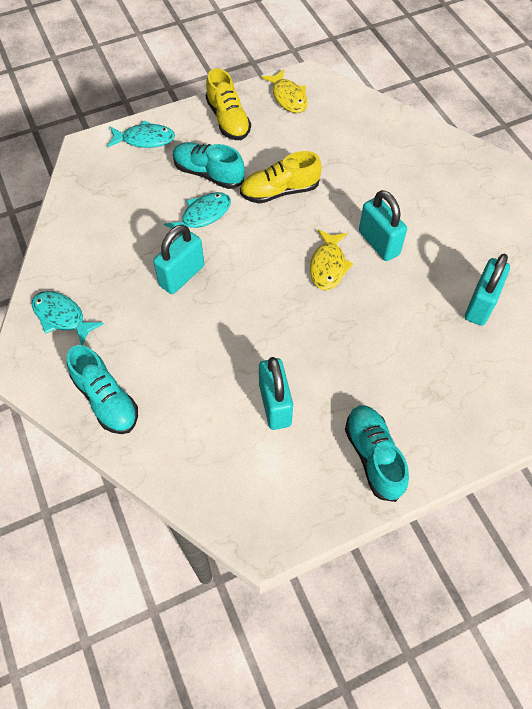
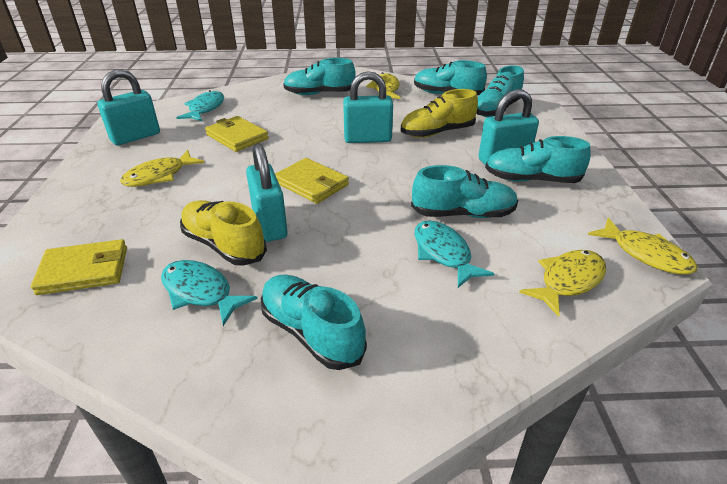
turquoise shoe: [67,345,138,434] [173,142,245,189] [345,405,409,502] = 3 -> [261,275,367,370] [283,58,356,95] [411,165,518,218] [414,60,487,95] [476,65,524,117] [485,136,591,183] = 6
yellow fish: [261,69,308,113] [310,229,353,290] = 2 -> [120,150,205,187] [366,72,401,99] [519,250,606,317] [588,217,697,275] = 4
yellow wallet: none = 0 -> [31,239,127,295] [205,116,269,152] [275,158,349,204] = 3

